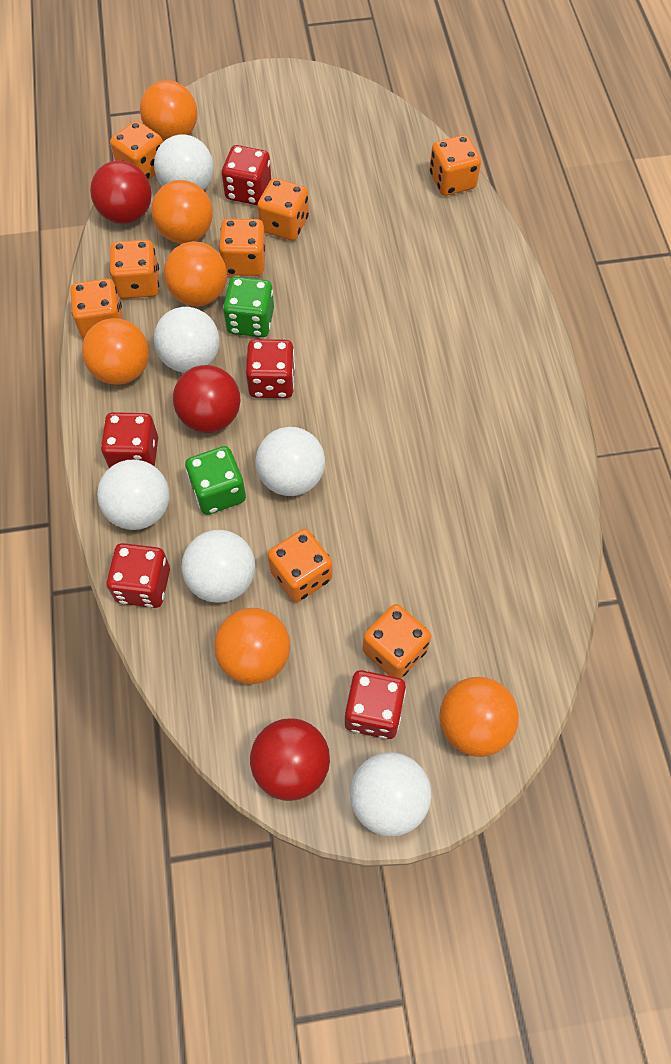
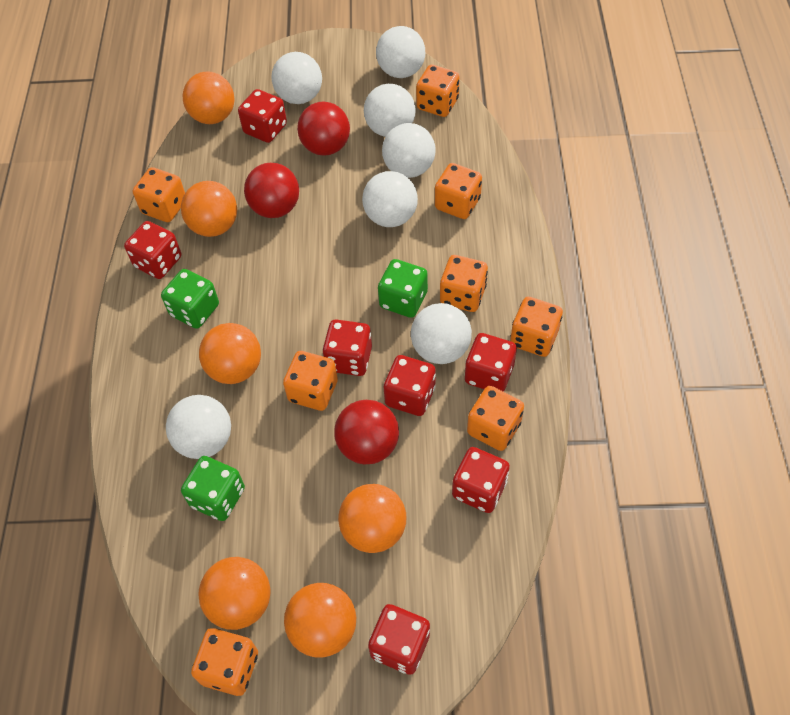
green dice: [185,446,246,515] [223,277,274,337] = 2 -> [161,269,219,329] [181,456,245,521] [378,259,428,318] = 3
red dice: [101,412,158,468] [106,543,170,608] [222,145,271,205] [246,339,295,398] [345,670,406,739] = 5 -> [124,221,181,279] [238,89,287,143] [323,319,372,376] [368,604,430,675] [384,355,436,416] [452,447,510,513] [465,333,517,392] = 7
white ball: [97,459,169,530] [154,135,214,190] [154,307,220,373] [182,530,255,603] [256,427,325,496] [350,752,431,837] = 6 -> [166,395,231,459] [272,52,322,104] [362,171,418,227] [364,84,416,137] [376,26,425,78] [382,123,435,178] [411,303,472,364] = 7

